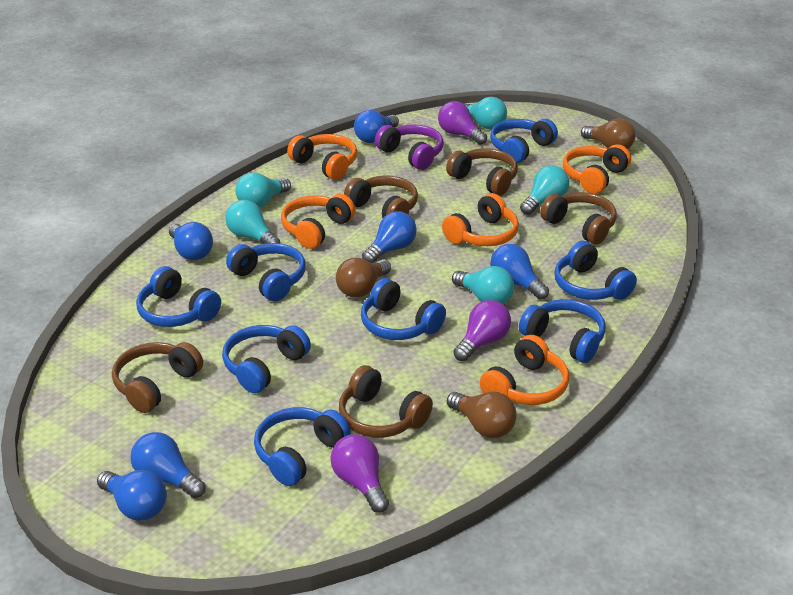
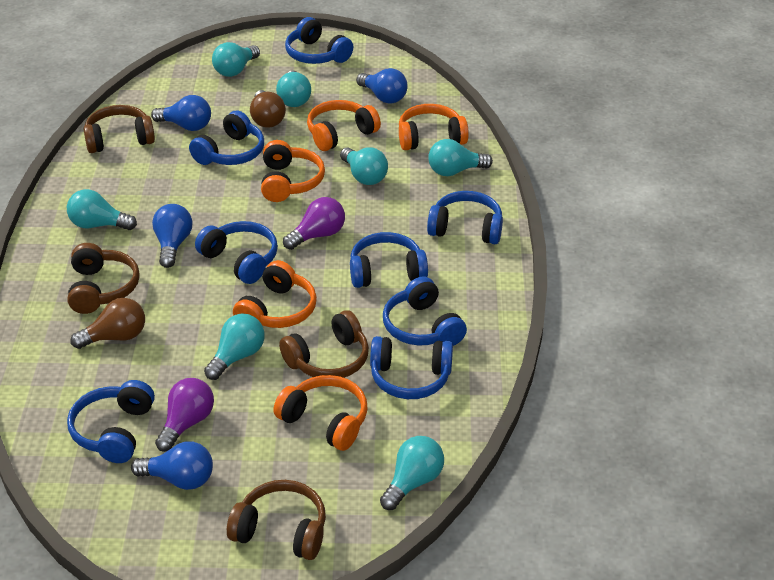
blue light bulb: [97,470,167,521] [130,432,205,498] [169,222,213,260] [354,110,399,143] [362,211,417,263] [490,244,549,300] = 6 -> [131,441,213,490] [151,95,211,131] [152,204,192,268] [356,68,408,104] = 4
brown headphones: [112,342,203,413] [339,365,433,438] [344,175,418,218] [446,148,518,196] [540,192,617,244] = 5 -> [68,243,140,314] [84,105,155,153] [227,480,326,560] [279,310,369,378] = 4
brown light bulb: [336,258,391,298] [447,391,516,438] [581,119,636,149] = 3 -> [70,298,145,349] [250,90,286,127] = 2
purple headphones: [375,125,444,170] = 1 -> none = 0
purple light bulb: [330,434,389,513] [438,101,487,145] [453,300,511,361] = 3 -> [155,378,214,452] [283,197,345,250] = 2
turquoise light bulb: [225,200,280,244] [236,172,291,208] [452,266,514,304] [463,97,507,129] [520,165,569,215] = 5 -> [67,189,137,230] [204,314,265,380] [212,42,260,77] [276,70,311,107] [340,147,388,185] [380,436,444,510] [428,139,493,176] = 7

